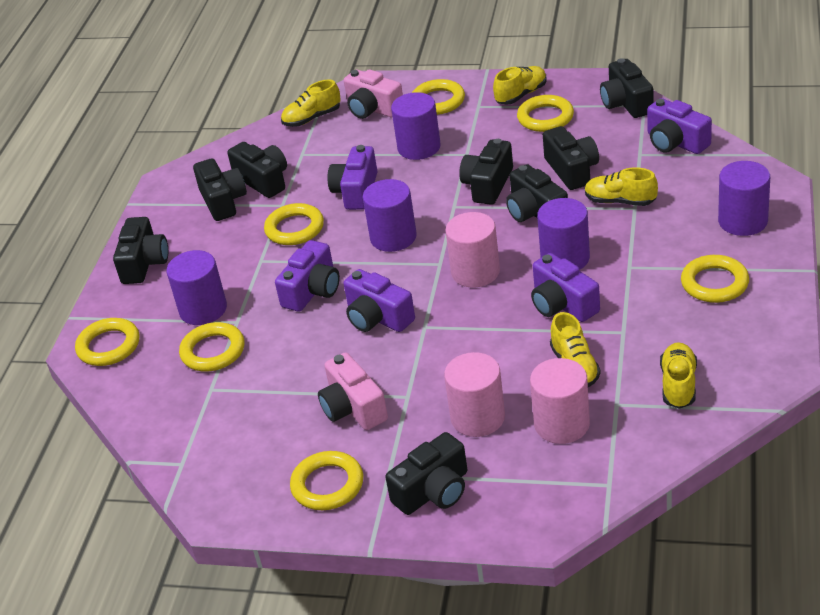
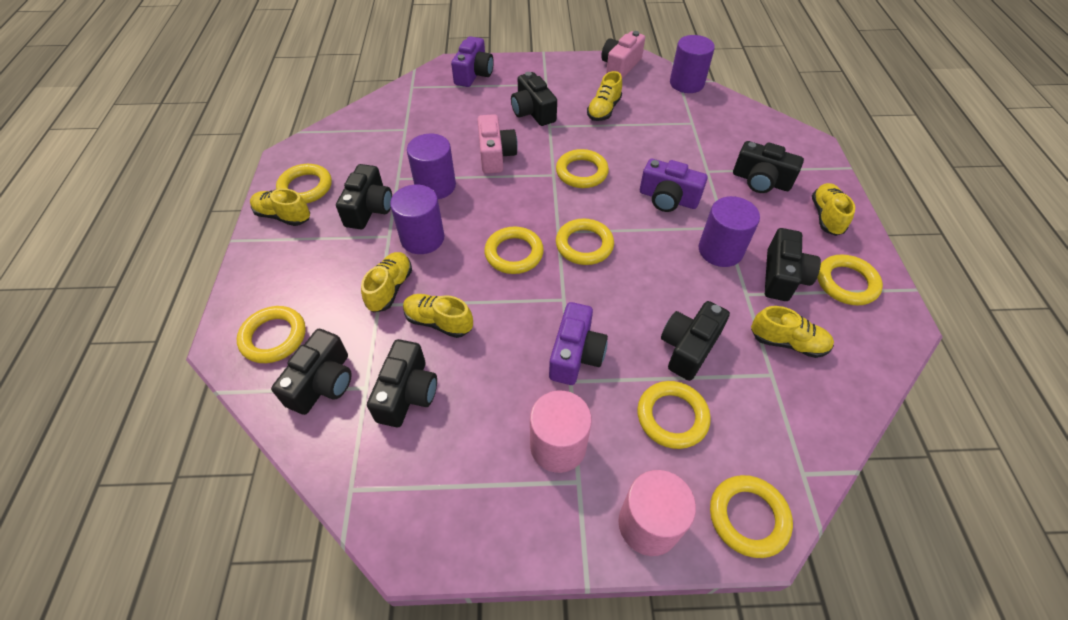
black camera: [113,217,168,284] [193,158,247,221] [228,142,287,198] [385,432,467,515] [459,139,513,205] [506,164,568,222] [543,126,599,190] [600,58,654,118] = 8 -> [271,329,352,415] [336,164,392,229] [367,339,437,427] [511,72,557,126] [661,301,730,381] [733,141,804,193] [765,228,821,301] = 7
pink cylinder: [444,352,505,437] [445,212,500,288] [530,358,590,444] = 3 -> [530,391,592,473] [619,470,696,556] = 2
purple camera: [275,240,340,312] [327,145,378,210] [343,269,415,332] [531,253,600,322] [647,98,712,154] = 5 -> [451,36,494,87] [549,302,608,385] [640,159,708,212] = 3
purple cylinder: [166,250,227,325] [363,179,417,252] [391,92,441,160] [537,198,590,269] [718,161,770,236] = 5 -> [390,185,445,254] [407,134,456,199] [670,35,715,93] [699,196,760,267] = 4
yellow ring: [75,318,139,366] [179,322,245,371] [264,203,324,245] [290,451,363,510] [412,79,465,115] [517,95,574,132] [681,255,749,303] = 7 -> [237,306,306,363] [276,164,332,204] [484,227,544,274] [556,149,609,188] [556,218,614,265] [637,381,711,449] [710,475,793,558] [817,254,883,306] = 8
yellow shoe: [281,79,341,127] [493,66,547,105] [550,312,601,387] [585,167,658,206] [660,342,697,409] = 5 -> [250,188,310,226] [361,252,412,312] [403,294,473,338] [587,71,622,121] [751,306,834,358] [812,183,855,236] = 6

